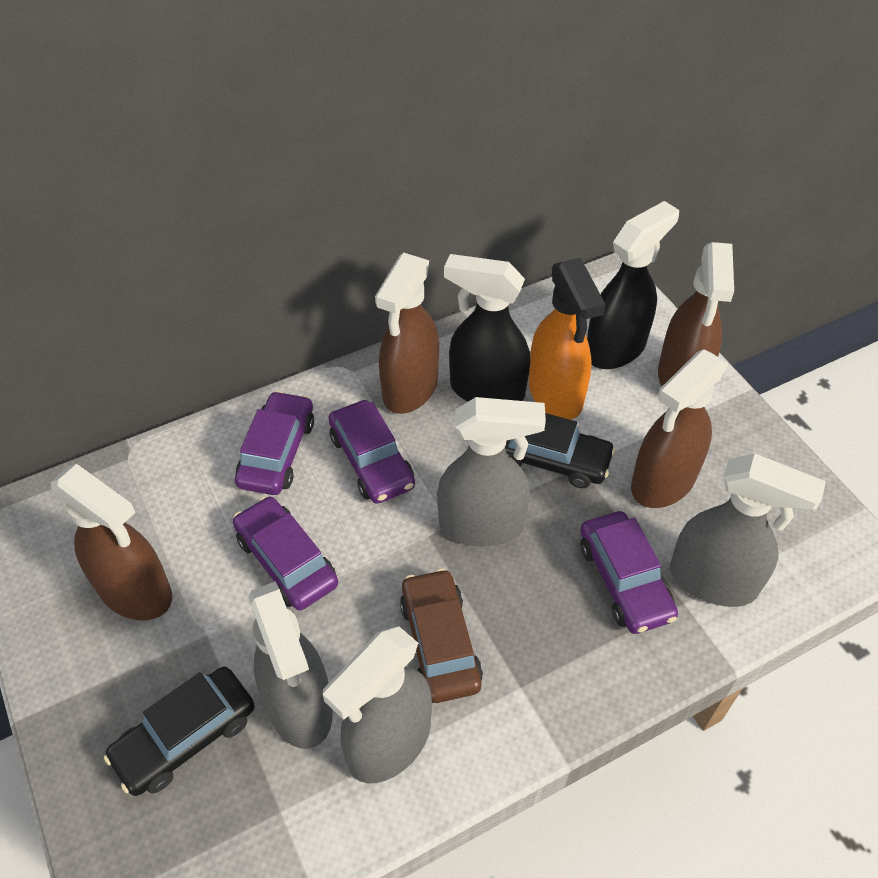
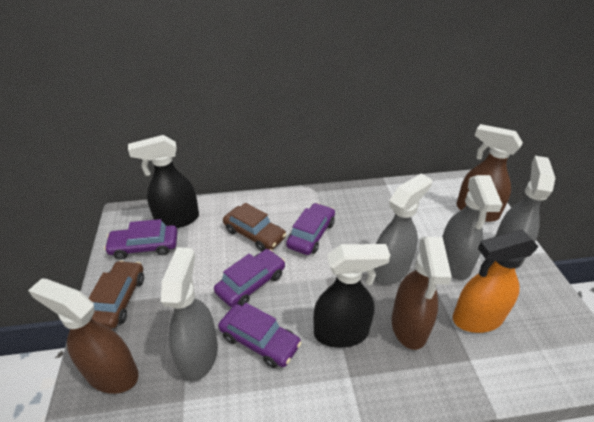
black car: [104,667,255,796] [505,413,616,488] = 2 -> none = 0
brown car: [400,568,483,703] = 1 -> [88,260,144,329] [223,203,286,251] = 2
brown spray bottle: [51,464,172,620] [375,253,439,414] [631,349,728,508] [658,242,734,386] = 4 -> [28,278,139,394] [392,237,452,350] [456,124,523,222] = 3

